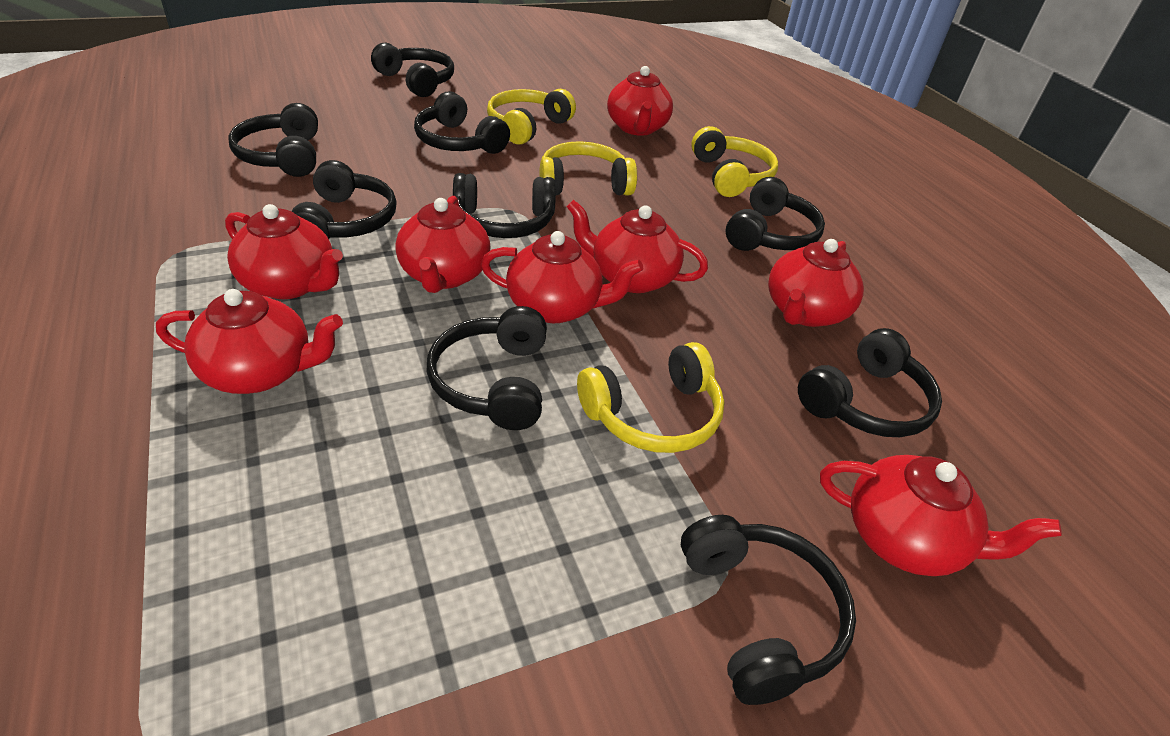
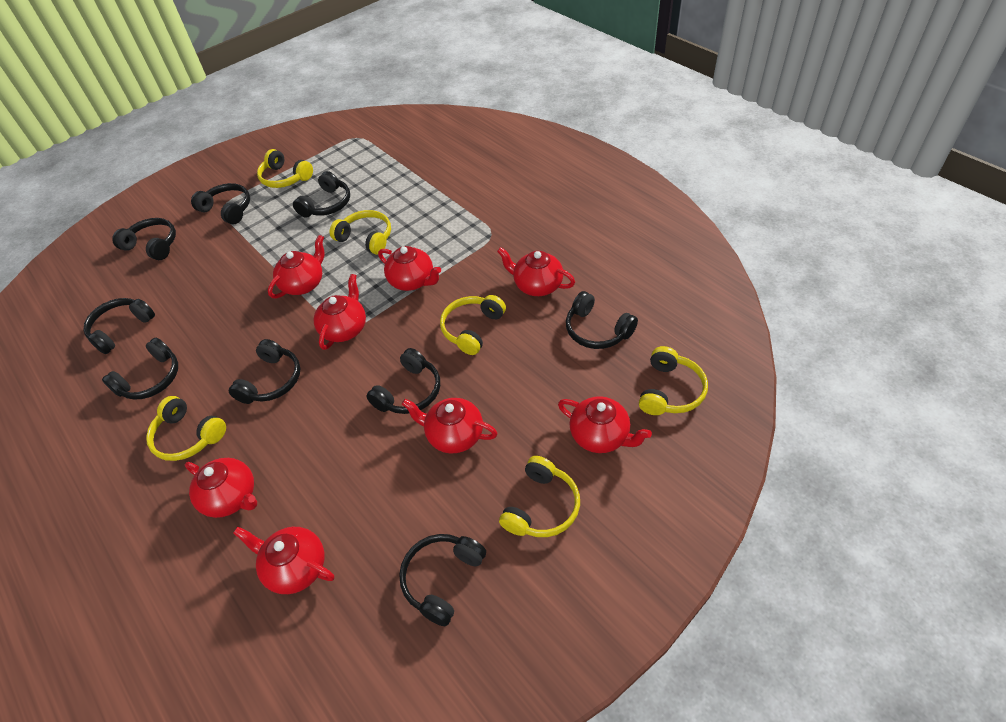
yellow headphones: [487,89,576,145] [539,141,637,195] [577,342,725,453] [691,126,778,197] = 4 -> [146,396,226,461] [257,149,313,188] [330,210,391,255] [440,295,506,355] [499,456,580,537] [639,346,708,415] = 6

